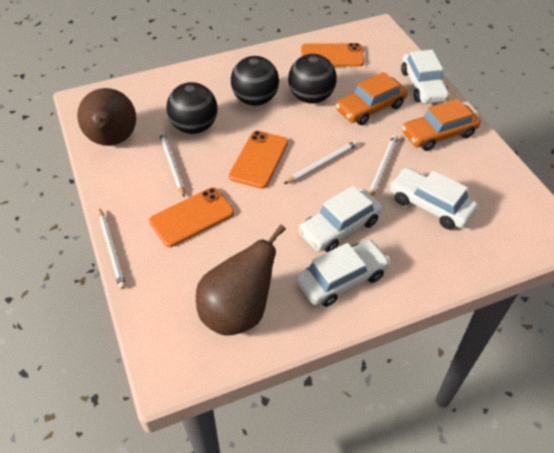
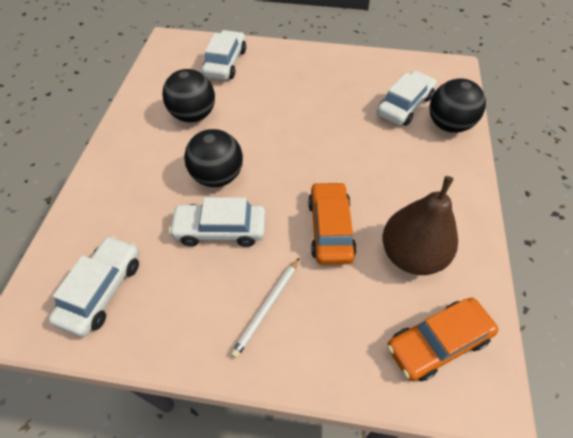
brown pear: [77,88,136,146] [196,224,286,336] = 2 -> [383,176,458,275] = 1
orange phone: [149,187,234,247] [229,131,288,189] [301,43,364,67] = 3 -> none = 0
white pencil: [99,209,126,289] [159,132,185,198] [284,140,358,184] [369,135,398,196] = 4 -> [231,257,300,358] = 1

